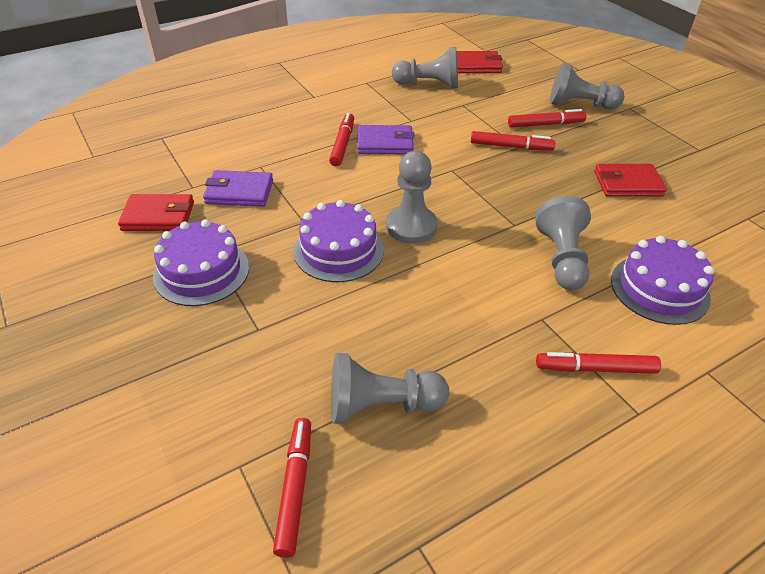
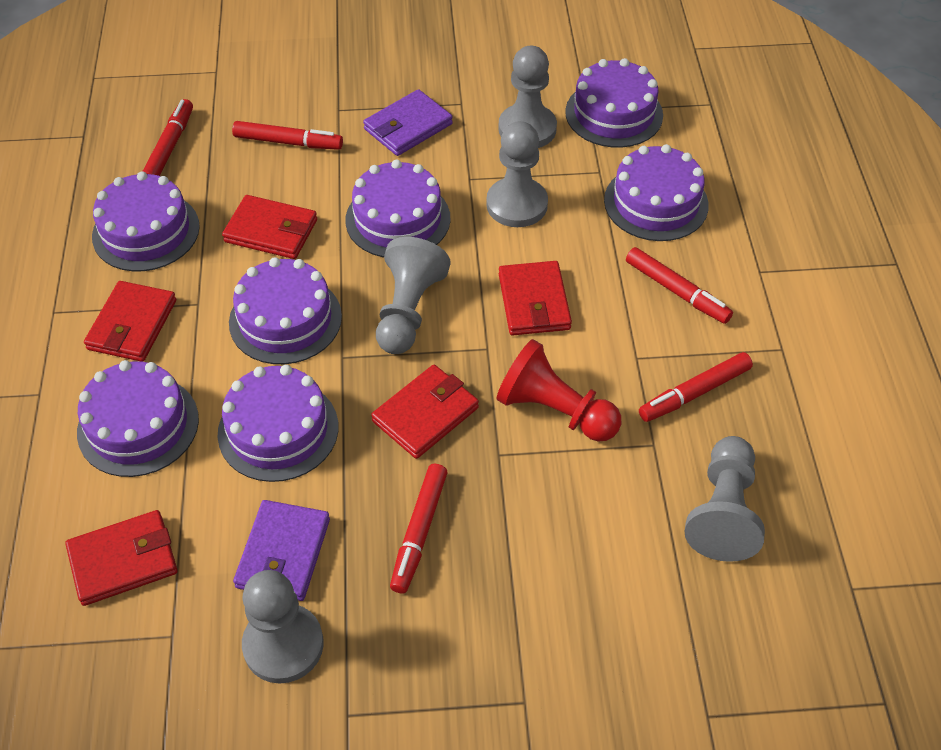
purple cake: [153,219,249,306] [293,200,384,282] [611,236,714,325] = 3 -> [77,360,199,477] [92,171,200,271] [218,365,338,482] [229,257,342,364] [345,160,451,257] [565,58,663,148] [604,144,709,241] = 7
red pawn: none = 0 -> [496,339,621,442] = 1
red wallet: [118,194,194,231] [457,51,503,73] [594,164,667,197] = 3 -> [65,510,178,606] [84,281,176,362] [222,195,317,259] [371,365,479,459] [499,261,572,335] = 5

